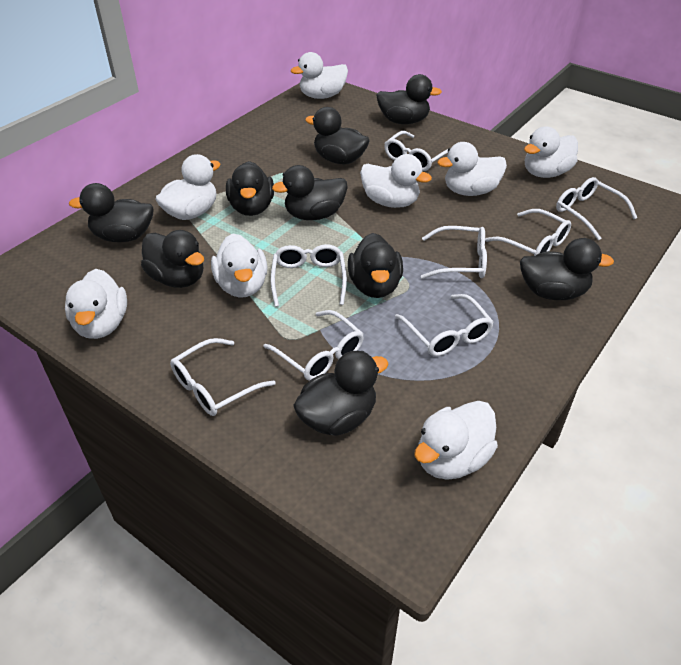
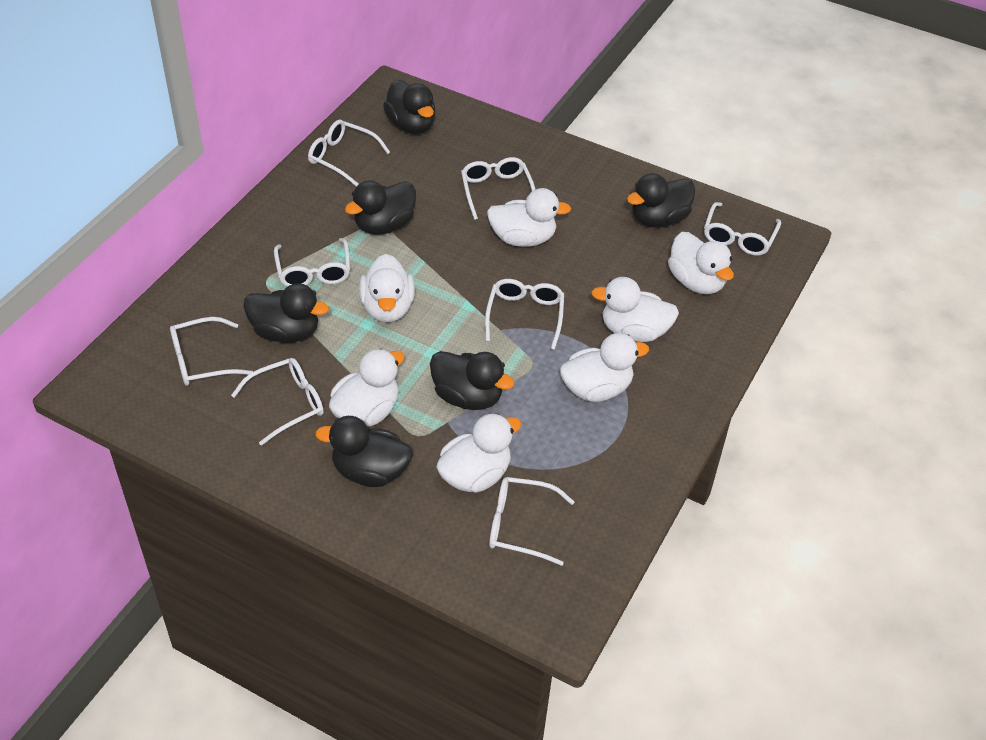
black duck: [69,183,154,242] [141,230,204,288] [226,161,274,216] [272,165,348,220] [293,351,388,436] [305,107,370,164] [348,233,403,298] [376,74,442,124] [520,238,614,300] = 9 -> [243,283,329,343] [315,416,413,487] [345,180,416,235] [383,80,435,134] [430,351,515,410] [627,173,695,228] = 6
white duck: [65,269,127,339] [155,154,221,220] [211,233,268,297] [291,52,348,99] [360,154,432,208] [414,401,498,480] [437,142,507,196] [524,126,578,178] = 8 -> [329,348,405,426] [359,254,415,322] [436,413,521,493] [487,188,571,247] [560,333,649,402] [591,277,679,342] [668,232,734,294] = 7

